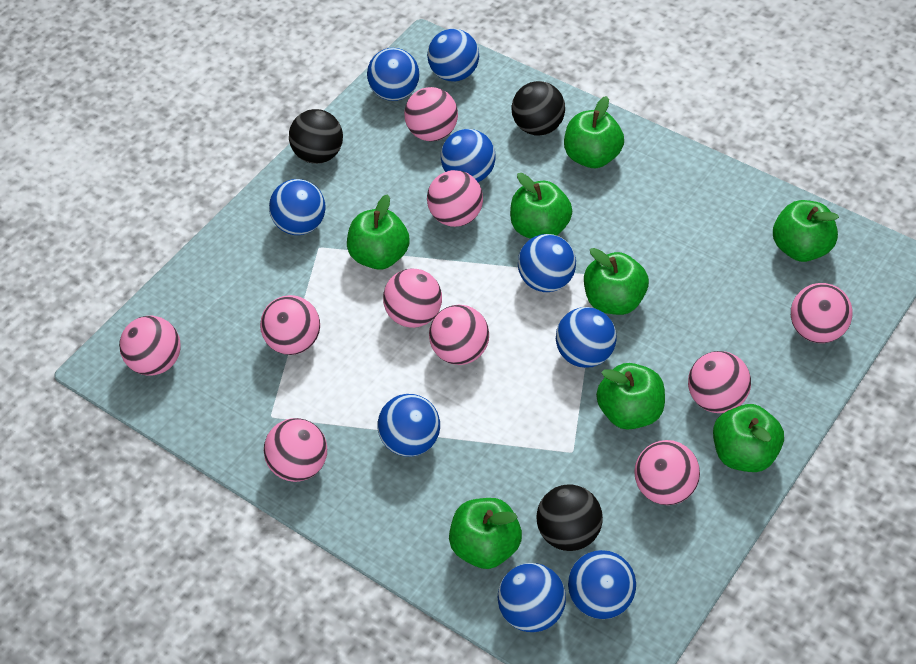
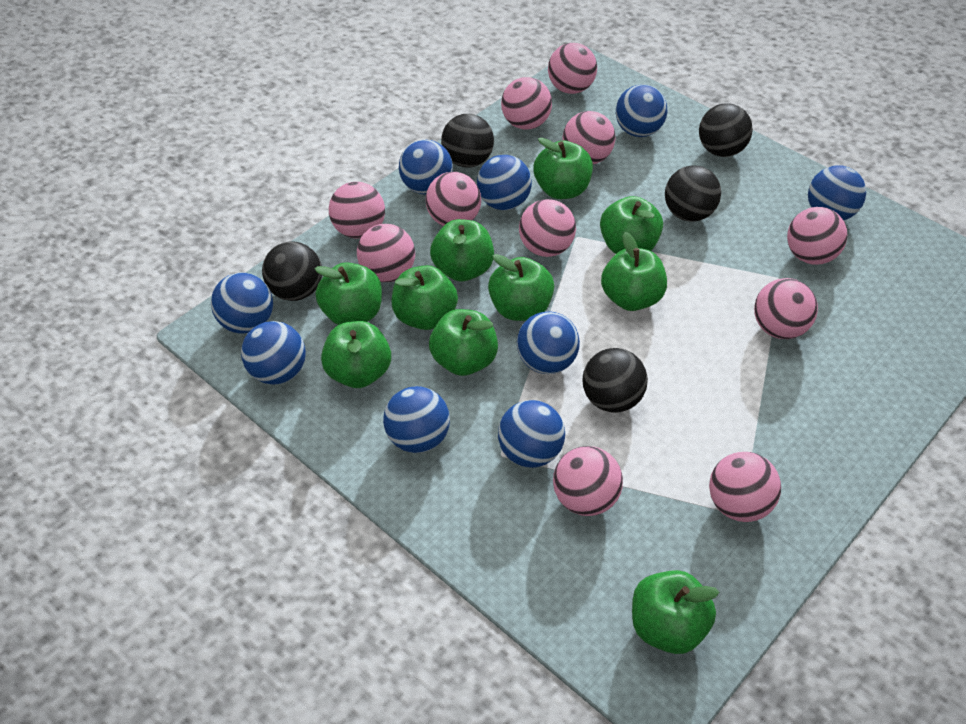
black ball: [289,109,343,164] [512,81,565,136] [536,484,603,551] = 3 -> [262,241,322,301] [441,114,494,168] [583,348,648,413] [665,165,721,222] [699,103,753,157] = 5
green apple: [347,194,410,270] [449,498,522,569] [510,173,572,239] [564,96,624,168] [584,248,649,315] [596,363,665,430] [713,404,784,472] [773,200,839,262] = 8 -> [315,262,382,325] [321,321,391,388] [392,265,458,330] [429,309,498,376] [430,219,494,281] [488,254,554,321] [533,137,593,199] [600,196,663,254] [601,232,667,311] [632,570,719,654] = 10
pink ball: [119,316,181,376] [260,295,320,355] [264,418,327,482] [383,269,442,328] [404,87,458,141] [427,170,483,227] [429,305,489,365] [634,440,700,505] [688,351,751,413] [791,283,852,343] = 10 -> [329,182,385,239] [357,224,415,282] [425,172,481,226] [501,77,552,129] [519,199,576,257] [548,43,597,94] [553,446,623,516] [563,111,615,164] [709,452,781,522] [754,278,818,339] [787,207,847,265] = 11

